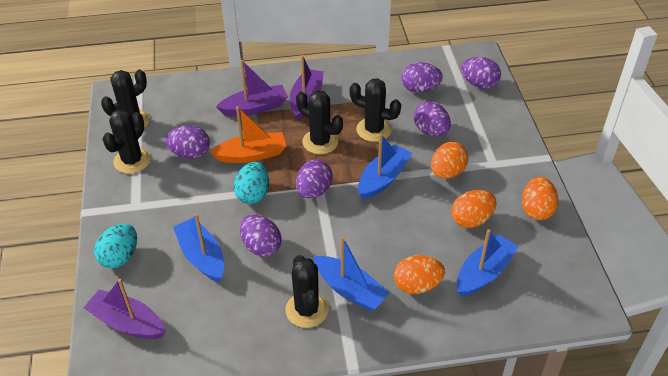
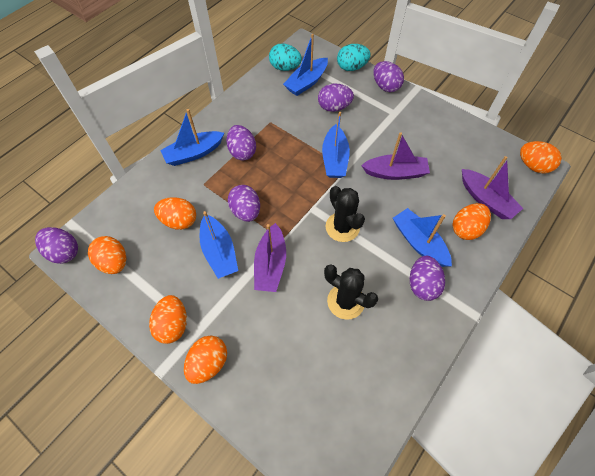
black cactus: [101,70,150,128] [102,109,151,174] [285,255,329,328] [296,90,343,154] [349,78,401,142] = 5 -> [324,264,378,320] [325,186,365,242] = 2
blue boat: [173,213,224,282] [313,236,390,311] [358,134,412,199] [457,229,519,296] = 4 -> [160,109,224,166] [199,211,238,279] [283,34,328,96] [322,112,350,178] [393,208,452,267] = 5
orange boat: [210,106,286,163] = 1 -> none = 0
orange egg: [394,255,445,294] [431,142,468,179] [451,190,496,228] [522,177,558,220] = 4 -> [88,236,126,274] [149,295,187,344] [154,197,196,230] [184,336,227,384] [453,203,491,240] [520,141,562,173] = 6

